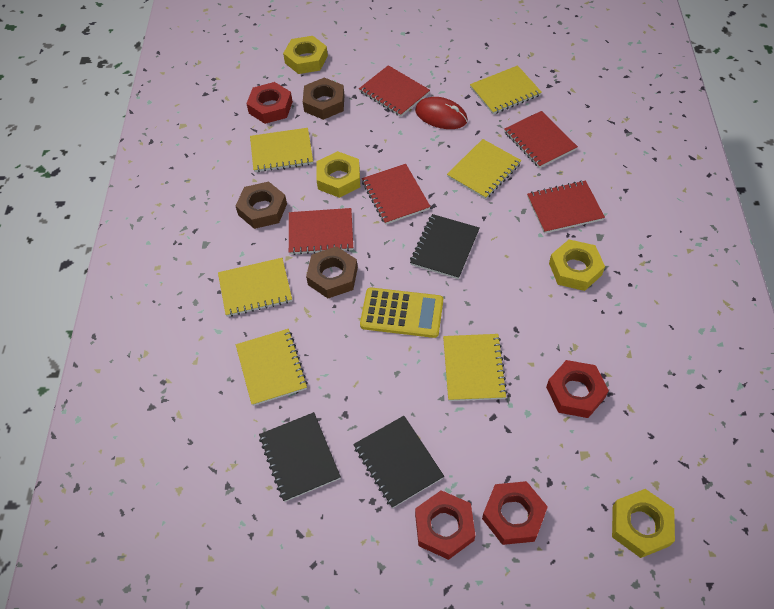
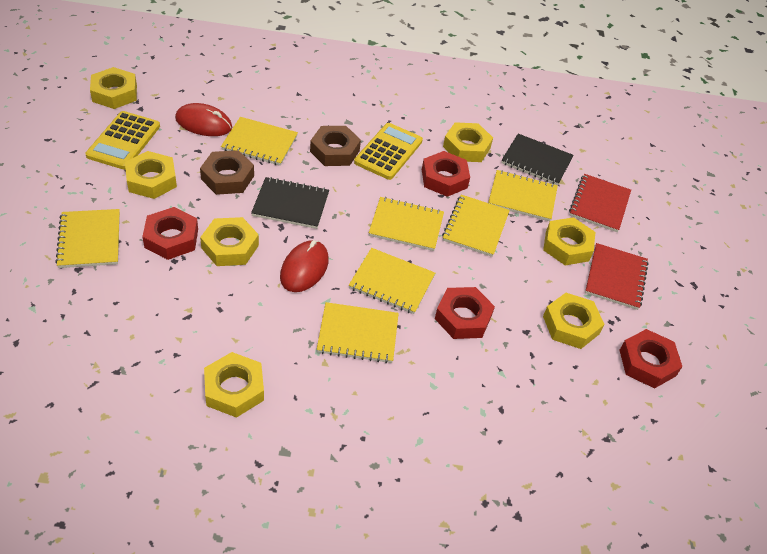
black notebook: [259,412,341,502] [353,416,444,508] [410,214,480,279] = 3 -> [251,177,329,229] [501,134,574,185] = 2
brown nut: [236,182,287,229] [303,78,344,120] [306,246,358,298] = 3 -> [200,150,254,195] [310,126,361,166] = 2
red mouse: [415,97,468,129] = 1 -> [175,103,232,136] [280,240,329,292] = 2
red notebook: [289,208,353,255] [359,65,430,117] [362,164,431,225] [504,111,578,168] [527,180,605,234] = 5 -> [569,174,631,232] [585,243,649,310] = 2
yellow calculator: [360,288,443,338] = 1 -> [85,111,160,169] [354,123,423,180] = 2
yellow notebook: [218,258,292,317] [236,329,308,406] [250,128,313,172] [443,334,507,401] [447,139,522,199] [470,65,542,114] = 6 -> [55,209,120,268] [221,117,298,166] [317,302,399,363] [349,248,435,314] [369,197,444,251] [442,195,510,257] [488,170,558,221] = 7
yellow nut: [283,36,328,74] [317,151,360,198] [549,240,605,291] [612,489,675,558] = 4 -> [90,67,137,109] [125,151,177,199] [200,217,259,266] [204,352,264,418] [443,122,493,162] [543,217,595,265] [543,293,604,349] = 7

